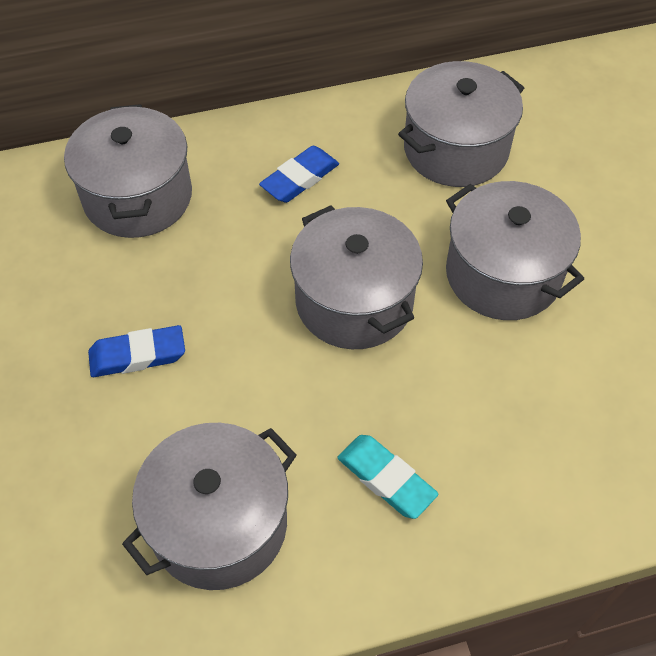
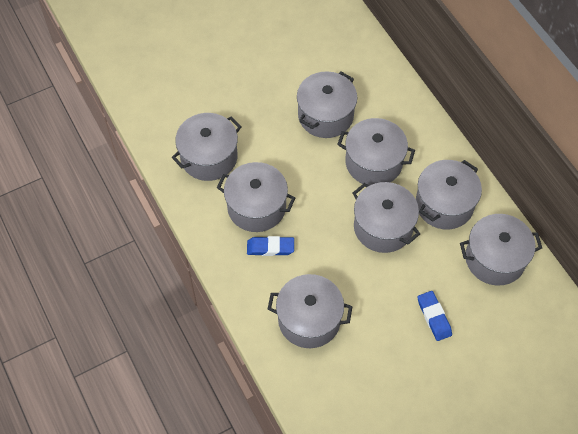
grey pot: [64,104,192,238] [122,423,297,590] [290,205,423,349] [398,61,524,187] [446,181,584,320] = 5 -> [172,113,241,181] [217,162,295,232] [268,274,353,348] [297,71,357,138] [337,118,415,186] [353,182,420,253] [416,160,482,229] [460,214,542,285] = 8
turquoise eraser: [337,435,438,519] = 1 -> none = 0

